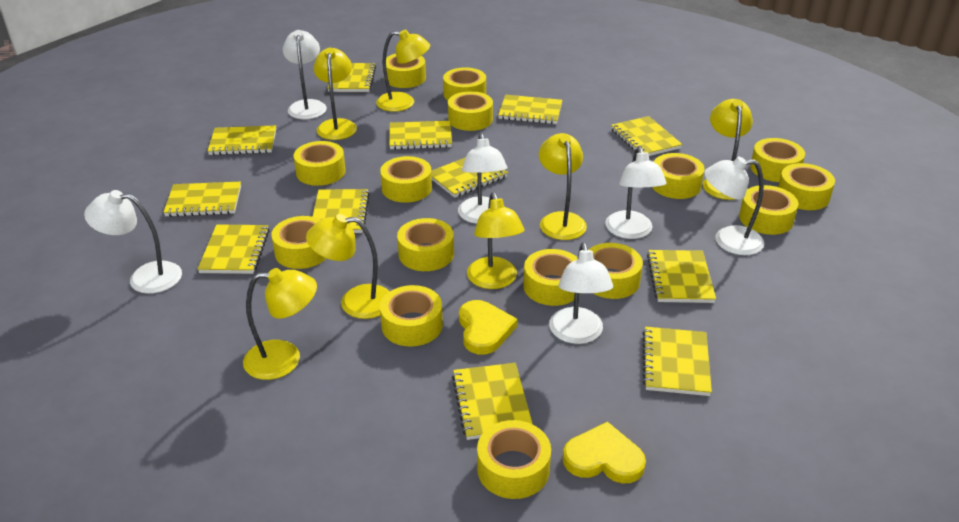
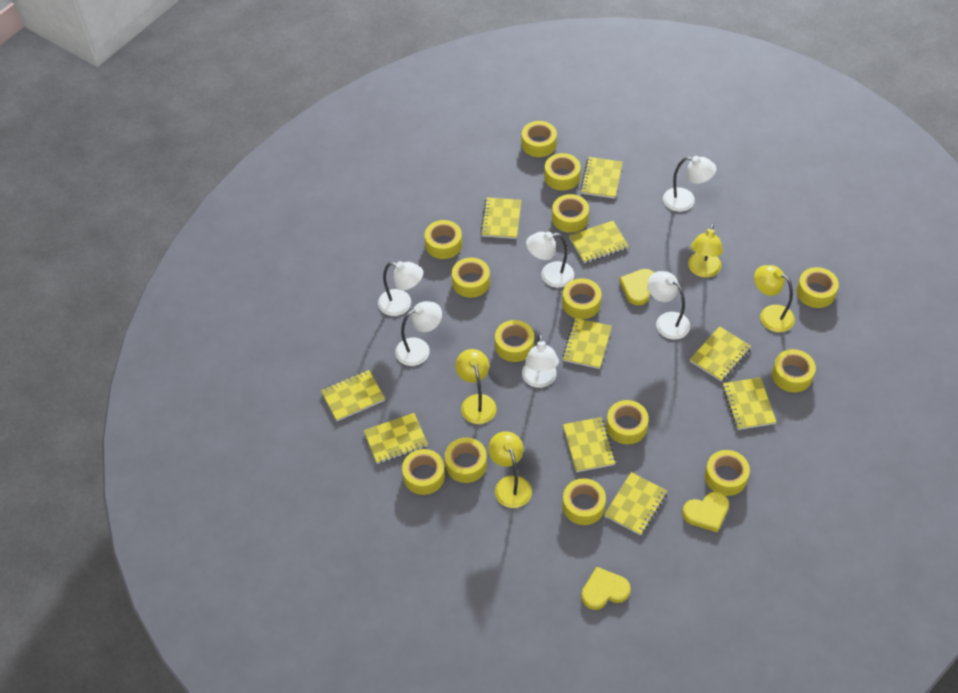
yellow heart: [459,300,518,355] [563,422,646,483] = 2 -> [581,567,631,610] [619,269,654,306] [682,492,729,532] = 3
yellow lamp: [243,268,317,380] [306,214,390,319] [313,48,357,140] [376,30,430,112] [467,192,525,289] [539,133,587,240] [703,99,753,200] = 7 -> [455,349,497,424] [488,431,532,508] [688,223,723,278] [754,265,795,332] = 4
yellow notebook: [163,181,241,217] [198,225,270,274] [208,125,276,155] [312,189,370,233] [327,63,376,92] [389,121,452,150] [431,157,508,198] [452,363,533,440] [498,95,562,124] [611,116,682,156] [642,327,712,396] [647,250,716,303] = 12 -> [321,370,385,421] [364,413,428,464] [480,197,522,239] [562,318,612,369] [563,417,616,472] [569,221,629,263] [580,157,623,199] [604,472,667,536] [690,326,751,381] [722,377,776,430] = 10
yellow tape: [271,216,327,269] [294,141,346,186] [380,156,432,203] [380,285,443,347] [384,54,426,88] [397,218,454,271] [443,68,486,100] [448,91,493,131] [477,420,551,499] [523,249,580,306] [588,243,643,299] [652,153,705,199] [739,185,798,235] [750,138,805,182] [778,163,835,210] = 15 -> [402,449,445,495] [425,220,462,259] [445,438,487,483] [452,258,490,298] [495,320,534,362] [522,121,557,157] [544,153,581,191] [552,194,589,233] [562,278,601,319] [562,478,606,525] [606,400,649,445] [705,450,750,496] [772,349,816,392] [797,267,839,308] = 14

